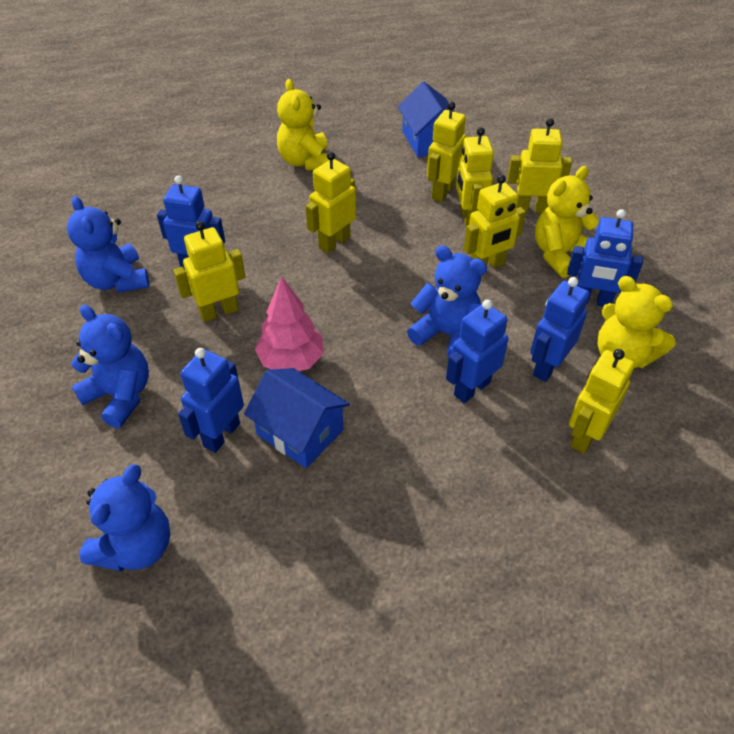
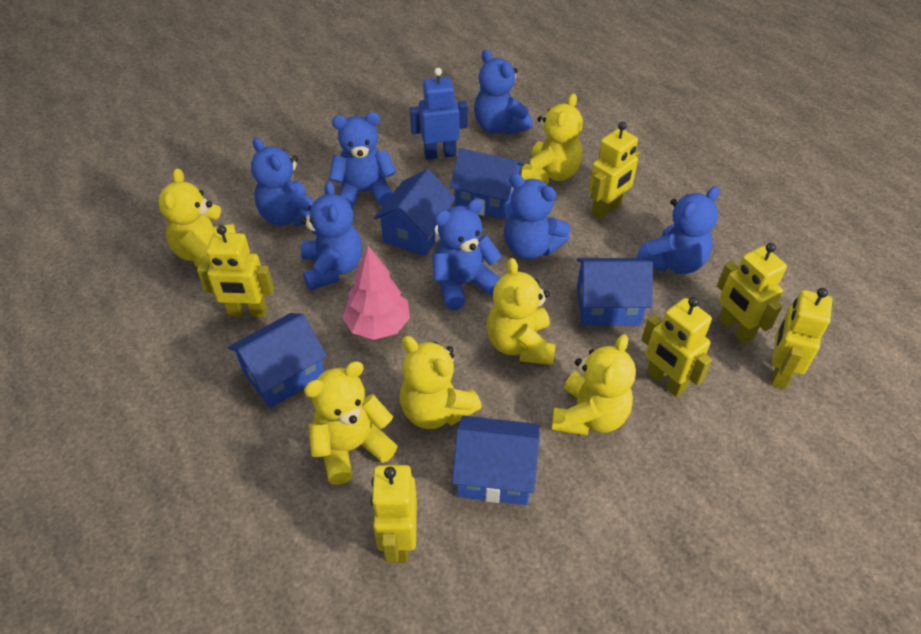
blue house: [244,368,350,468] [398,81,455,157] = 2 -> [228,313,327,408] [374,169,456,256] [450,148,524,220] [452,416,540,505] [577,258,653,326] = 5
blue robot: [157,175,225,269] [178,348,244,453] [446,300,508,403] [530,277,590,382] [567,209,643,307] = 5 -> [410,68,468,160] = 1
blue teddy bear: [67,196,149,293] [71,305,149,428] [79,464,170,571] [407,245,487,358] = 4 -> [251,138,313,227] [301,181,362,291] [329,112,397,209] [432,199,502,310] [474,49,533,135] [504,174,570,259] [637,186,720,274] = 7
yellow robot: [173,221,245,322] [306,151,356,253] [427,101,467,202] [456,127,494,227] [464,175,526,268] [507,118,572,213] [569,349,635,454] = 7 -> [197,225,274,317] [370,464,417,563] [589,122,640,220] [642,297,712,397] [717,243,787,344] [771,288,832,389] = 6
yellow teddy bear: [277,79,329,170] [535,166,599,278] [597,276,675,368] = 3 -> [158,168,236,268] [304,361,398,485] [400,336,482,429] [487,258,555,365] [522,93,583,184] [552,334,636,436] = 6

